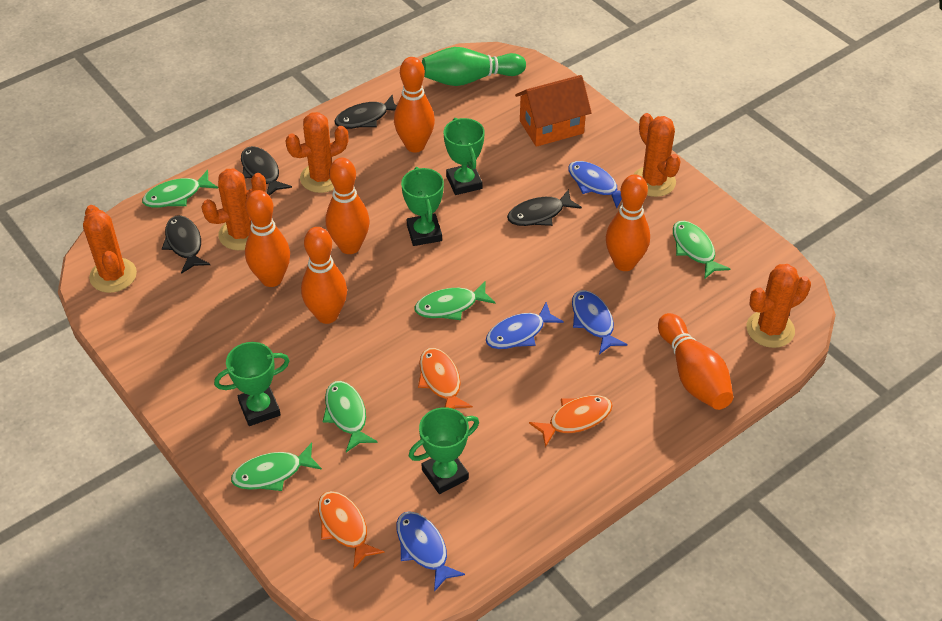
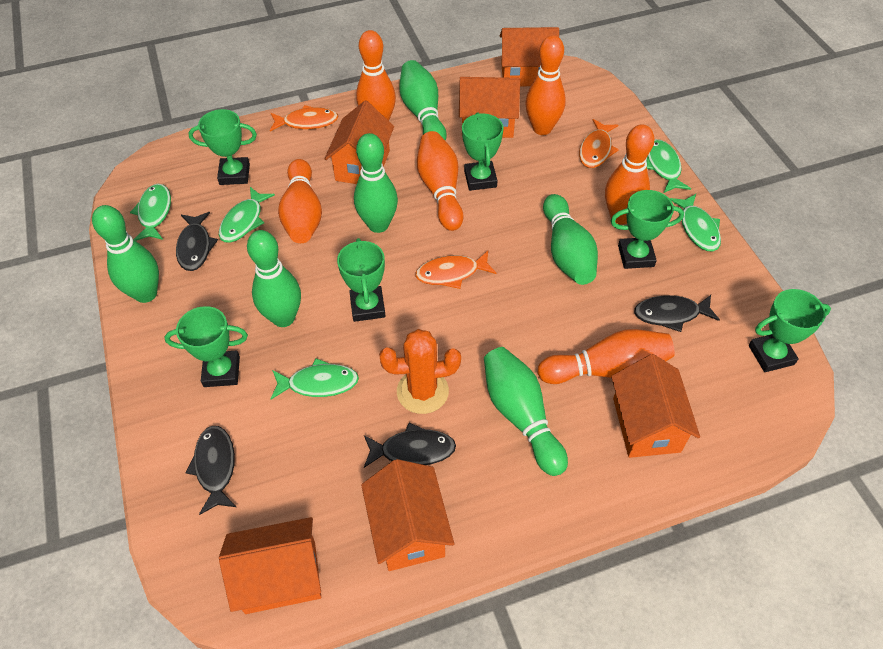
blue fish: [396,511,465,592] [486,302,564,349] [568,161,622,209] [572,290,628,354] = 4 -> none = 0
green bowling pin: [422,47,526,86] = 1 -> [92,205,159,303] [247,230,301,327] [354,133,398,233] [399,60,447,141] [484,347,568,476] [543,194,598,285] = 6
green trophy: [214,342,290,426] [401,167,444,246] [409,407,479,494] [444,118,485,195] = 4 -> [164,306,248,387] [188,109,257,185] [337,238,386,322] [462,113,504,191] [611,190,684,269] [749,289,831,372] = 6
orange cactus: [83,205,137,293] [202,168,266,250] [285,112,348,193] [634,113,681,197] [746,264,811,348] = 5 -> [379,329,461,414] = 1
orange house: [515,75,592,147] = 1 -> [219,517,321,614] [325,101,394,184] [361,459,454,571] [459,77,520,138] [500,27,559,86] [611,354,700,458] = 6

